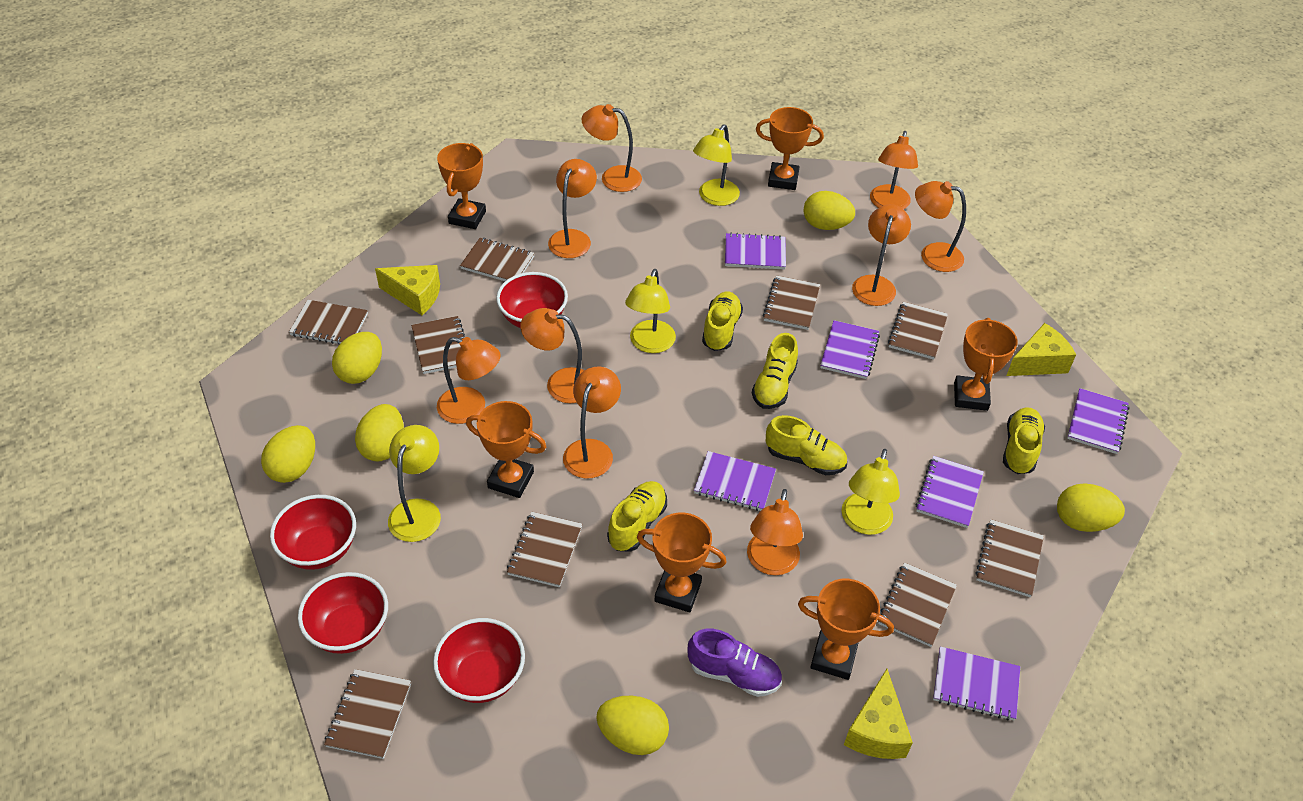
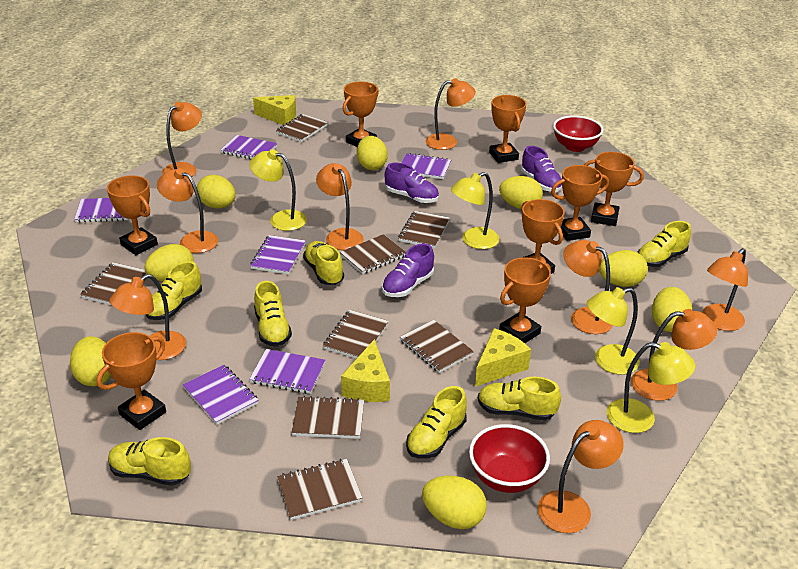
brown notebook: [289,300,368,345] [324,669,411,759] [411,316,465,374] [460,238,535,281] [507,512,582,587] [763,275,820,330] [878,563,957,647] [888,302,948,360] [975,519,1044,597] = 9 -> [80,262,147,305] [276,114,328,142] [277,459,362,520] [291,396,364,439] [323,310,389,359] [340,234,406,274] [398,211,450,248] [400,320,474,373] = 8
orange trophy: [437,143,486,229] [466,401,546,498] [637,513,726,612] [756,107,824,190] [798,579,894,680] [954,318,1018,411] = 6 -> [97,332,166,430] [107,175,158,255] [343,81,379,147] [489,95,526,163] [499,257,551,343] [521,199,565,274] [551,165,609,241] [584,152,644,226] = 8
purple shoe: [687,629,782,697] = 1 -> [382,243,434,297] [385,163,439,203] [521,146,562,192] = 3
red bowl: [270,495,356,570] [298,572,388,654] [433,618,525,703] [496,272,568,328] = 4 -> [469,424,550,493] [553,115,604,152] = 2
yellow egg: [261,425,315,483] [332,332,382,384] [355,404,404,462] [596,695,669,755] [803,191,855,230] [1057,483,1125,532] = 6 -> [70,336,111,386] [145,244,194,281] [197,175,236,209] [357,136,388,170] [422,476,487,529] [499,176,543,209] [599,250,648,287] [652,287,692,332] = 8
yellow shoe: [607,481,667,552] [702,292,743,351] [752,333,798,409] [766,415,847,475] [1003,407,1045,474] = 5 -> [108,437,191,486] [146,261,202,320] [254,281,292,347] [303,241,344,285] [406,386,467,459] [478,377,561,421] [637,221,691,267] = 7

